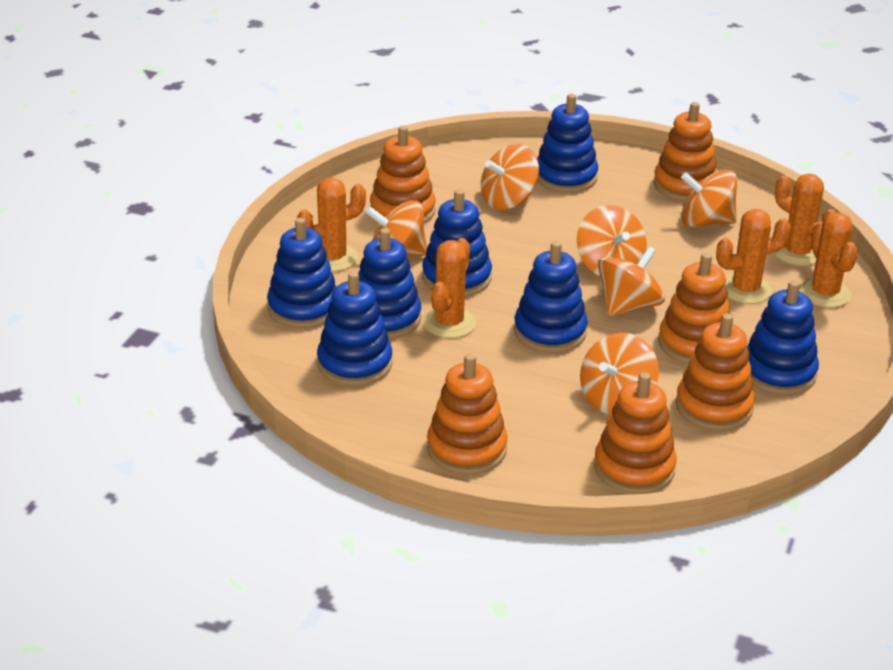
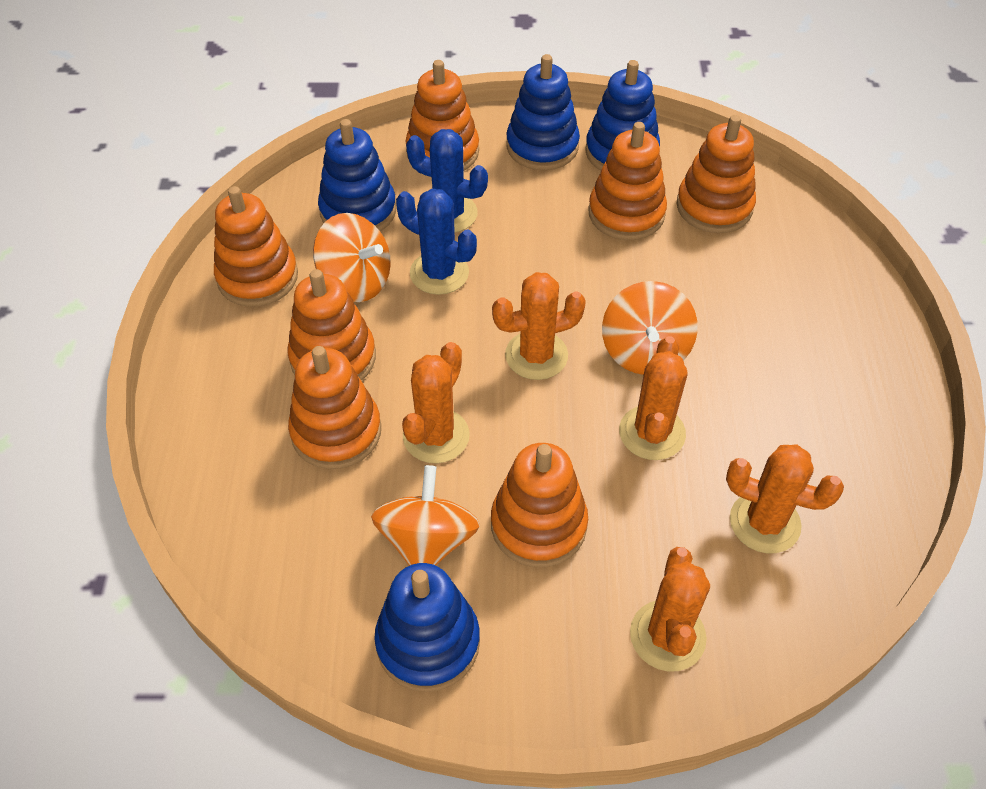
blue cactus: none = 0 -> [396,189,477,295] [406,129,488,233] = 2
blue stacking toy: [267,218,337,328] [317,271,392,386] [358,228,421,339] [422,189,492,296] [514,241,588,353] [537,94,598,193] [747,281,819,395] = 7 -> [318,119,396,231] [374,563,480,692] [506,54,580,170] [585,60,660,170] = 4
orange spinning top: [365,200,427,258] [481,144,539,210] [577,205,647,276] [580,333,659,415] [598,246,665,317] [681,169,737,228] = 6 -> [313,213,391,302] [371,465,480,566] [602,281,698,375] = 3
orange stacking toy: [370,126,435,224] [427,354,508,475] [594,372,677,494] [653,102,717,201] [658,253,730,364] [676,313,755,431] = 6 -> [214,186,298,307] [288,269,376,381] [288,346,381,469] [406,60,479,171] [491,443,588,567] [588,122,667,240] [676,115,756,233] = 7

